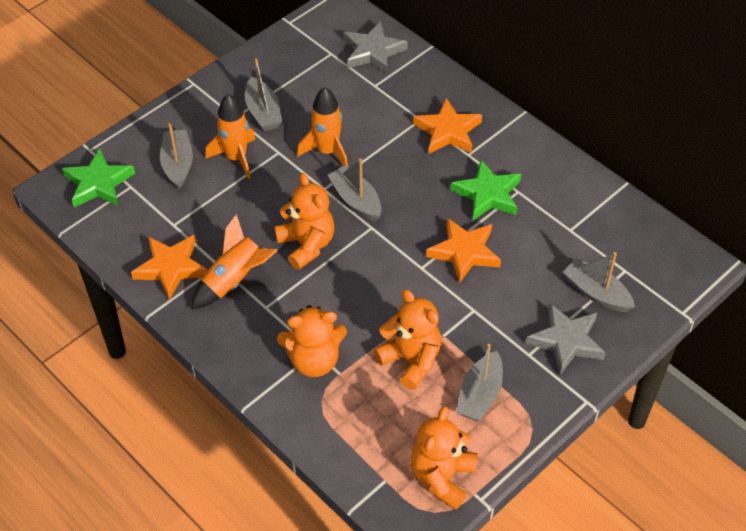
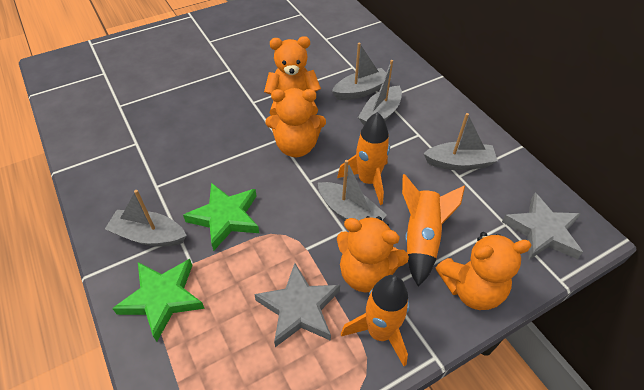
orange star: [131,235,207,300] [413,98,482,154] [426,218,501,283] = 3 -> none = 0

